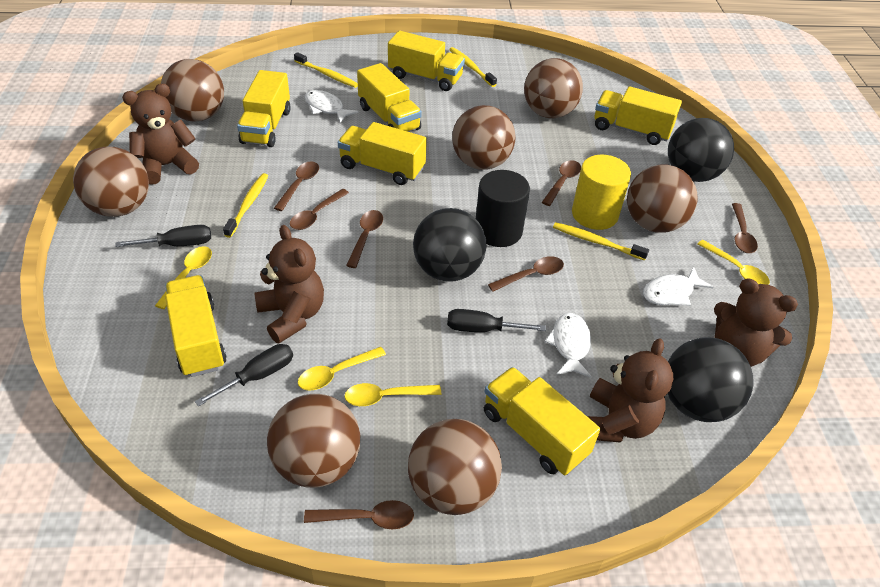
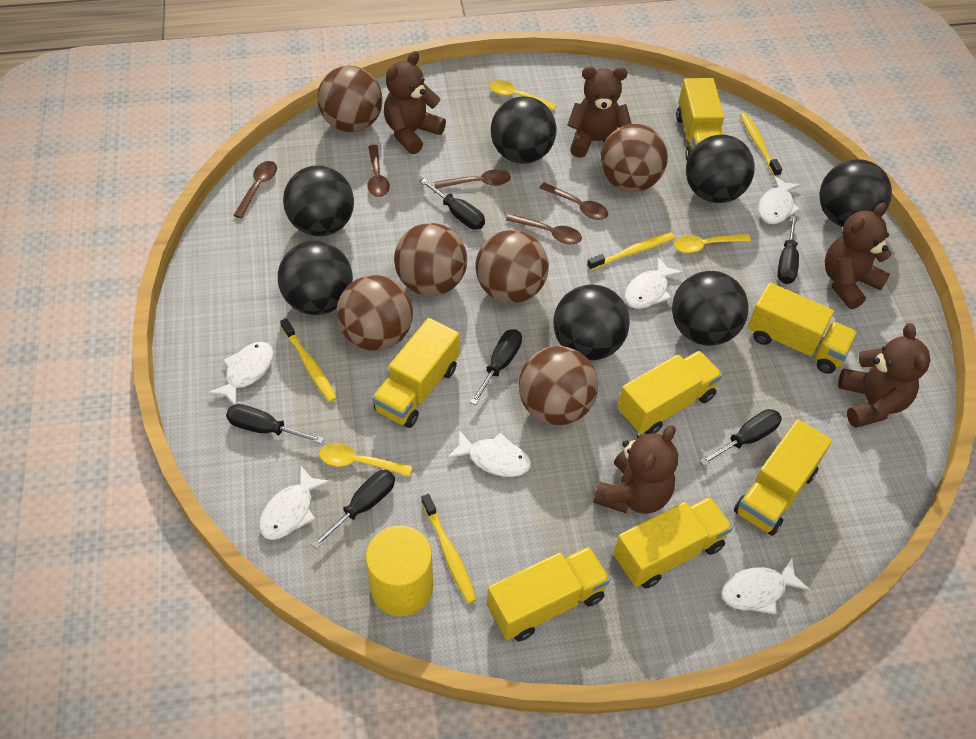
black ball: [413,208,486,282] [668,118,734,182] [668,337,753,422] = 3 -> [278,241,353,315] [283,165,354,236] [491,96,557,164] [553,284,630,360] [672,271,748,346] [686,134,755,203] [819,159,892,227] = 7
black cylinder: [476,170,530,247] = 1 -> none = 0
black screwdriver: [115,225,211,247] [195,344,293,407] [447,309,546,332] = 3 -> [226,404,324,444] [311,470,395,549] [419,178,485,229] [470,329,522,405] [700,409,782,466] [777,216,799,284] = 6
brown ball: [73,147,149,217] [161,59,224,122] [267,394,361,488] [408,419,502,515] [452,105,516,170] [524,58,583,118] [627,165,698,233] = 7 -> [317,66,383,132] [336,275,413,351] [394,223,467,296] [475,230,549,303] [518,346,598,425] [600,124,668,192] = 6
brown spoon: [274,161,319,211] [290,189,349,230] [304,500,414,529] [346,210,383,268] [488,256,564,292] [542,160,581,206] [732,203,758,253] = 7 -> [233,161,277,218] [367,145,390,197] [434,169,511,189] [506,214,582,244] [539,182,608,220] = 5
brown teddy bear: [122,84,199,185] [254,225,324,343] [587,338,673,443] [714,278,798,367] = 4 -> [384,51,446,154] [567,66,632,158] [593,425,678,514] [825,203,892,309] [838,323,930,428] = 5
white fish: [305,90,358,123] [545,313,592,378] [643,267,713,306] = 3 -> [208,342,273,405] [259,466,330,540] [447,430,531,477] [625,257,683,309] [721,558,810,615] [758,175,801,224] = 6
yellow spoon: [155,246,212,309] [298,347,386,391] [344,383,441,406] [697,240,770,285] = 4 -> [319,443,413,476] [489,80,557,111] [674,234,751,253] = 3

